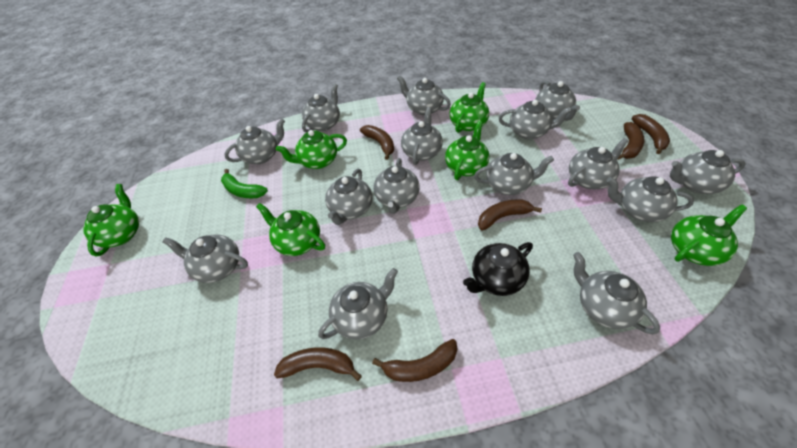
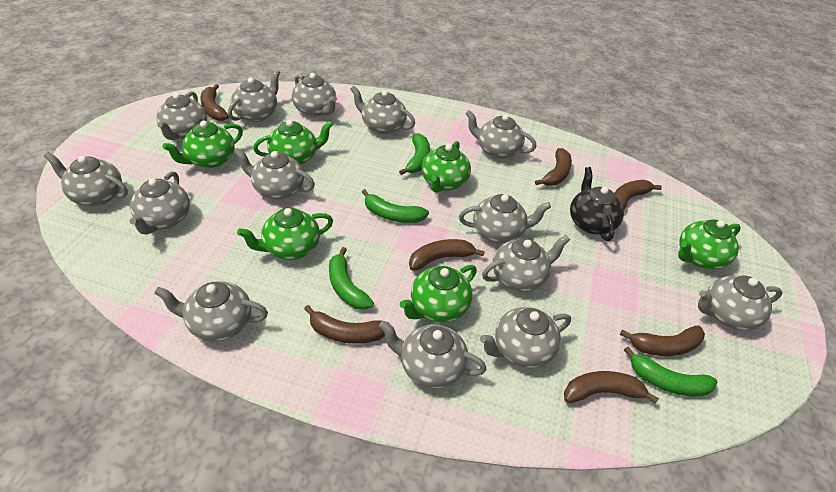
brown banana: [274,347,362,381] [360,125,394,160] [372,339,457,382] [478,199,542,230] [618,122,645,160] [631,114,670,154] = 6 -> [200,84,229,121] [304,305,389,344] [409,239,485,271] [535,148,572,186] [564,371,659,404] [614,180,662,209] [620,326,705,356] = 7
green banana: [221,169,268,198] = 1 -> [329,247,374,310] [362,189,429,223] [399,133,430,175] [624,347,717,396] = 4
grey teapot: [163,234,248,283] [224,118,285,164] [302,84,340,133] [318,268,398,340] [325,169,372,225] [374,158,420,214] [397,76,451,115] [401,107,443,165] [474,153,554,195] [499,100,572,139] [535,81,580,121] [568,138,628,189] [573,252,660,334] [607,176,694,222] [670,150,745,194] = 15 -> [44,152,128,206] [130,171,190,235] [154,281,268,342] [157,91,207,140] [228,70,280,122] [234,148,315,200] [292,73,337,117] [350,86,415,134] [379,321,486,389] [459,194,551,243] [465,110,536,159] [480,307,571,368] [482,235,570,292] [698,275,782,330] = 14

